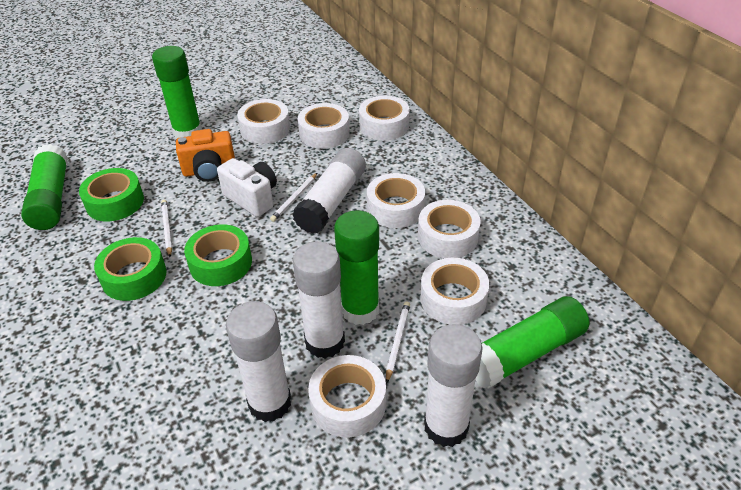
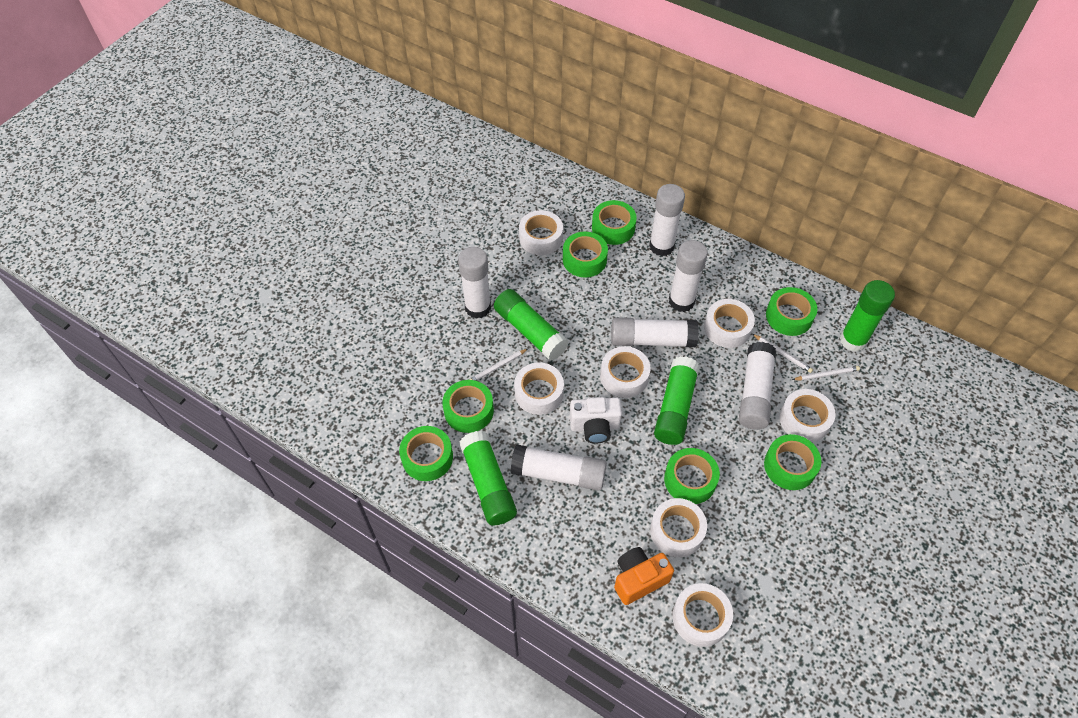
green tape: [79,168,144,221] [94,237,166,301] [184,224,252,286] = 3 -> [399,426,453,481] [442,380,494,433] [563,231,608,278] [592,200,637,245] [664,448,720,504] [764,434,821,490] [766,287,817,336] = 7
white glue stick: [226,301,291,422] [292,148,366,234] [292,241,345,358] [424,324,483,447] = 4 -> [458,247,491,319] [511,444,607,491] [611,317,699,347] [649,184,685,256] [669,240,708,312] [739,342,776,430] = 6

